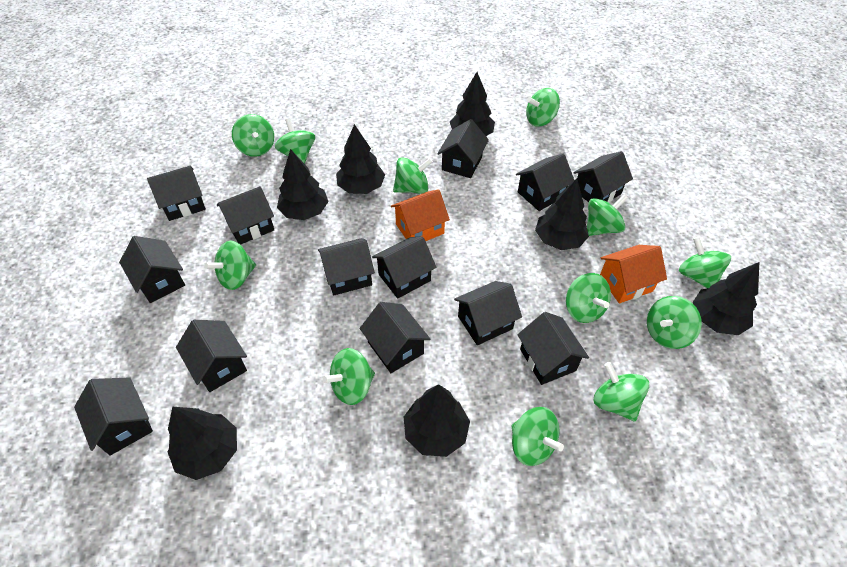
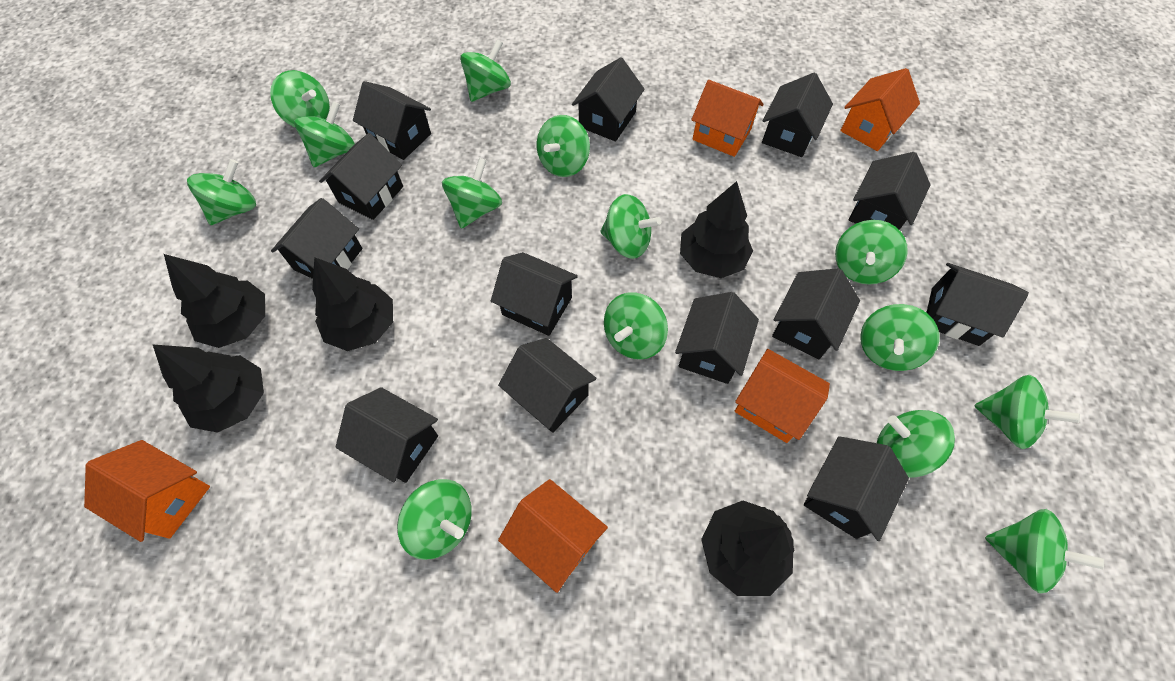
black tree: [168,407,237,480] [277,149,329,220] [336,124,385,194] [404,384,470,457] [450,72,495,136] [535,178,589,250] [693,262,759,335] = 7 -> [152,344,264,433] [164,254,265,348] [312,257,393,351] [680,181,753,278] [701,500,794,596] = 5
green spinning top: [204,241,256,290] [232,114,274,157] [275,118,315,164] [322,348,375,405] [393,157,433,194] [512,407,564,466] [526,88,560,127] [566,273,611,323] [587,194,628,236] [594,362,649,421] [647,296,702,349] [679,237,731,288] = 12 -> [187,159,256,225] [270,70,330,128] [294,101,355,167] [397,479,472,560] [442,158,502,229] [460,40,511,102] [537,115,590,177] [600,194,661,259] [604,292,668,360] [835,220,908,285] [860,304,939,371] [877,410,955,477] [974,375,1080,449] [985,509,1104,593] = 14
orange house: [391,189,450,241] [600,245,667,303] = 2 -> [84,440,210,542] [498,479,608,593] [691,80,764,157] [734,349,830,443] [840,68,920,151] = 5

